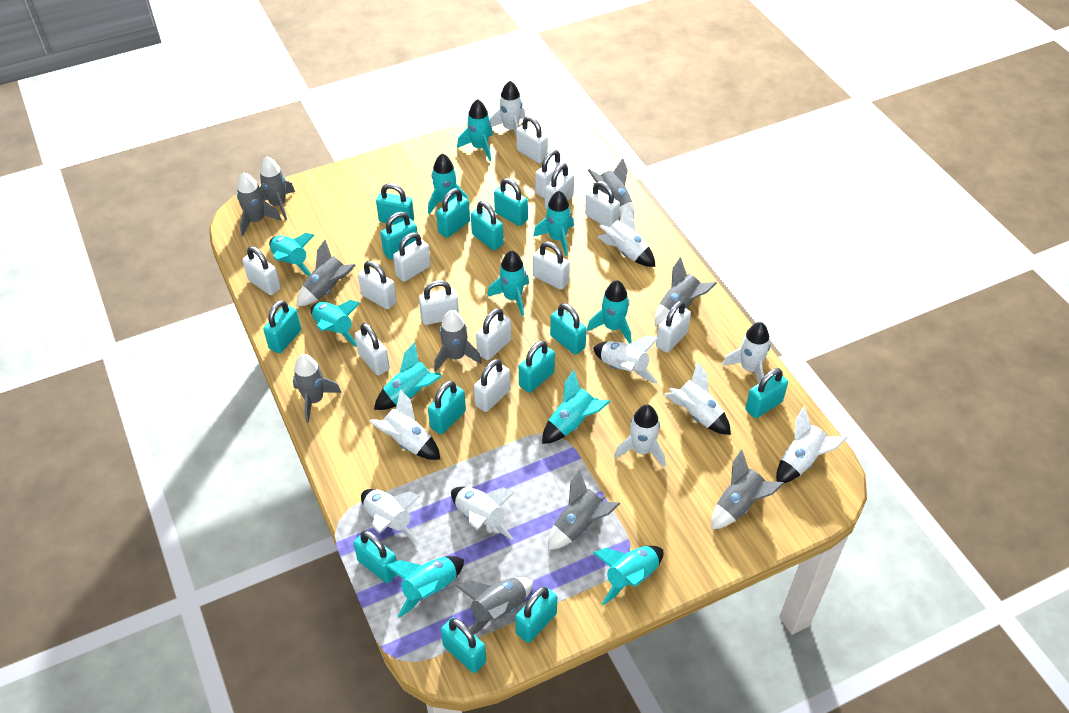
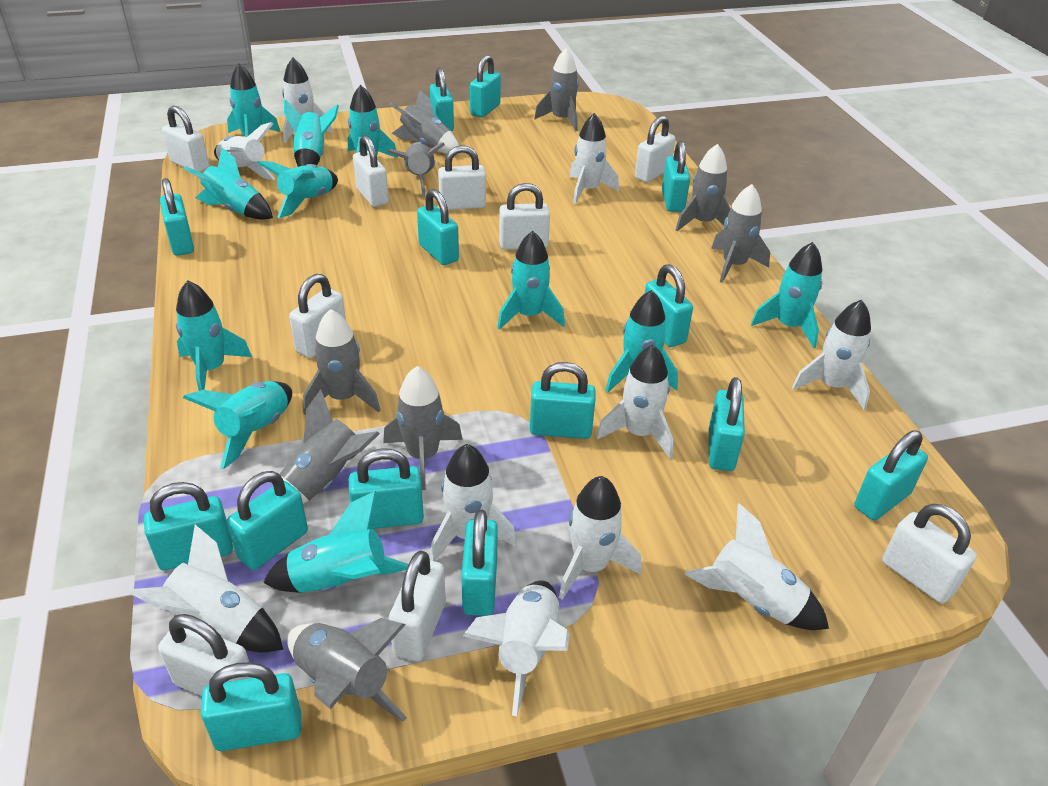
grey rocket: [237,173,281,236] [260,157,295,220] [293,354,342,423] [297,240,356,306] [434,310,482,372] [456,577,533,634] [548,469,620,550] [588,158,634,218] [655,257,717,326] [711,449,784,529] = 10 -> [280,389,380,504] [287,618,407,722] [303,309,381,415] [383,366,463,490] [387,142,445,197] [389,90,461,154] [534,48,579,132] [676,144,731,231] [711,184,770,283] = 9
turquoise padlock: [263,300,301,353] [353,530,397,583] [376,183,414,225] [380,212,418,259] [428,381,466,434] [436,188,470,238] [441,617,486,673] [471,201,504,250] [494,178,528,226] [515,586,557,643] [519,341,555,393] [550,303,587,355] [745,368,788,418] = 13 -> [144,482,233,571] [160,178,194,256] [201,662,301,751] [227,471,308,570] [349,448,424,529] [417,189,459,265] [430,68,454,131] [461,509,498,616] [470,55,501,117] [530,362,596,439] [645,264,693,347] [662,141,690,212] [709,377,745,471] [854,431,928,520] = 14
white padlock: [242,246,281,295] [355,323,390,376] [358,261,397,309] [393,233,431,282] [419,280,459,325] [474,359,510,412] [476,308,511,360] [516,116,548,163] [533,241,570,290] [535,150,566,198] [545,163,574,209] [585,181,620,227] [656,301,691,353] = 13 -> [158,614,252,696] [162,106,210,172] [289,274,346,358] [353,135,389,207] [389,551,446,661] [438,145,486,210] [499,183,550,250] [635,116,675,183] [882,504,977,603] = 9

